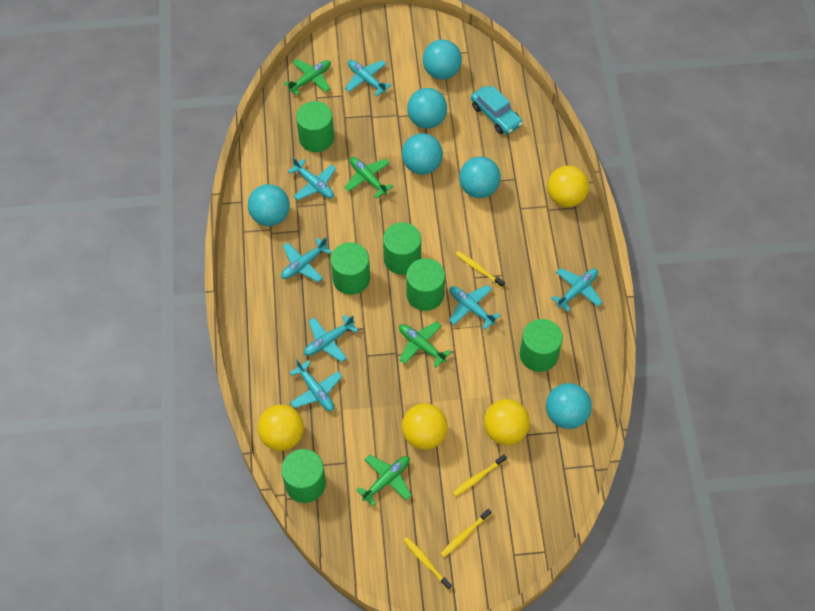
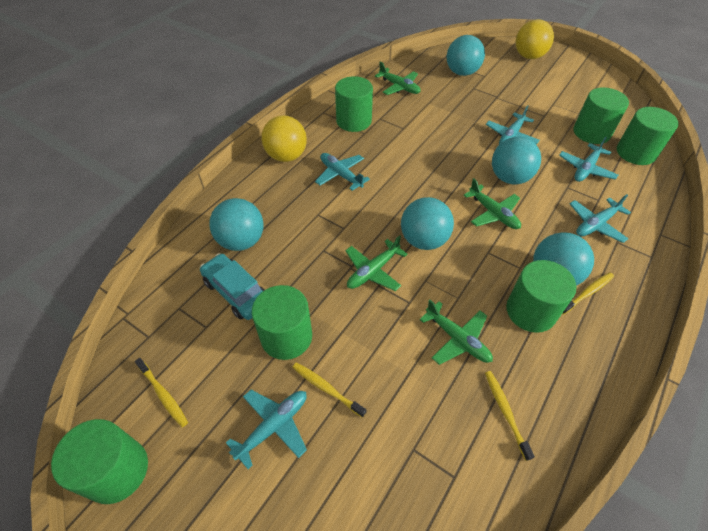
turquoise ball: [248,184,290,226] [402,133,443,175] [407,88,447,128] [423,39,462,79] [459,156,501,198] [546,383,592,429] = 6 -> [209,198,263,251] [401,197,454,250] [447,35,485,76] [492,137,541,184] [533,232,594,286] = 5
turquoise plane: [281,237,332,282] [288,157,336,200] [289,359,342,411] [304,315,359,362] [345,60,391,97] [449,285,500,330] [551,268,602,312] = 7 -> [226,390,307,469] [315,153,370,191] [486,105,540,144] [559,137,618,182] [570,194,631,243] = 5
yellow ball: [257,405,304,451] [402,403,448,450] [484,399,530,445] [547,166,589,207] = 4 -> [261,115,307,162] [515,19,554,59] = 2

